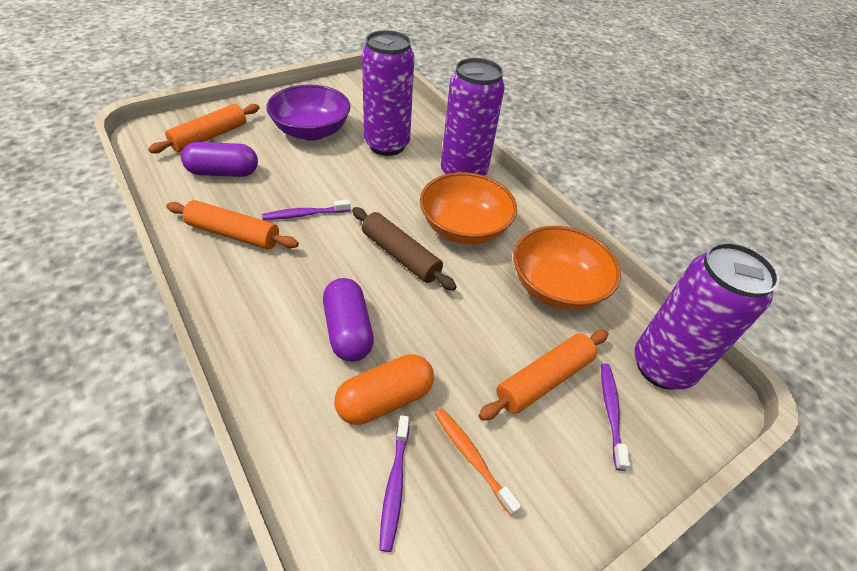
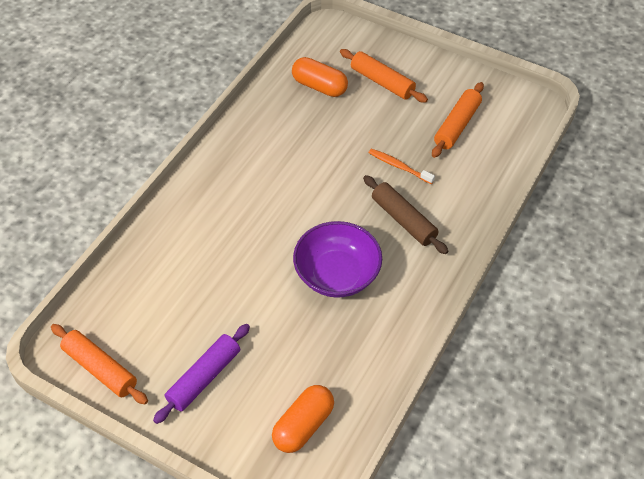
orange bowl: [420,172,517,245] [513,226,621,310] = 2 -> none = 0
orange capsule: [334,354,434,425] = 1 -> [272,385,334,453] [292,57,348,97] = 2
purple can: [362,30,414,156] [441,58,505,176] [634,242,779,389] = 3 -> none = 0
purple capsule: [181,142,258,177] [323,278,374,362] = 2 -> none = 0
purple rolling pin: none = 0 -> [153,324,250,424] = 1
purple toothbrush: [262,200,351,220] [379,415,409,552] [601,364,630,471] = 3 -> none = 0

